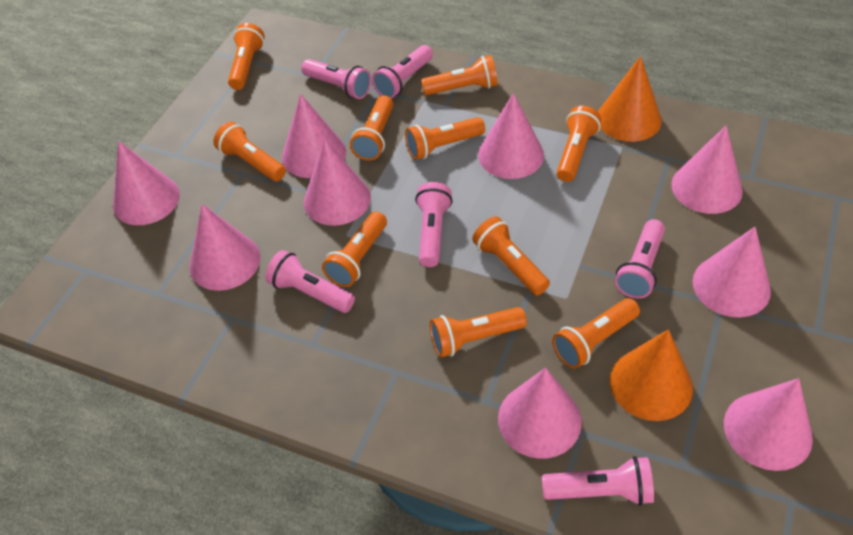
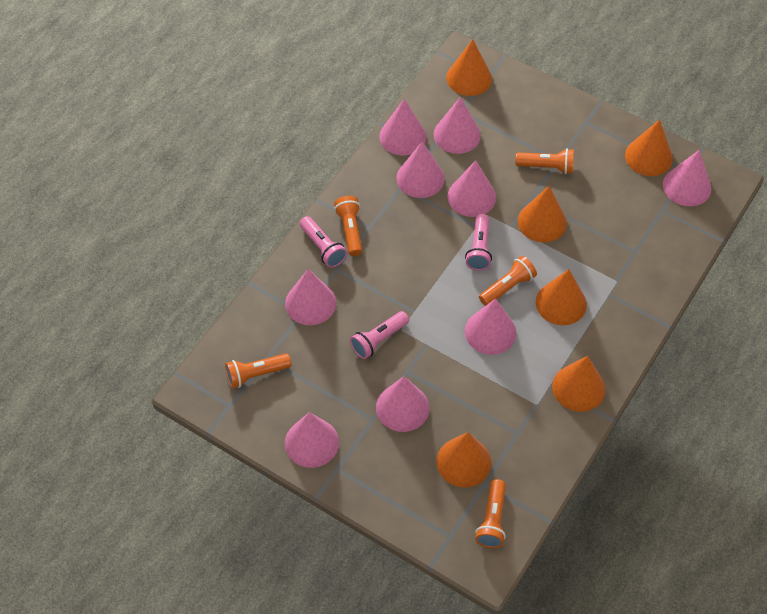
orange cone: [598,56,662,142] [610,329,693,421] = 2 -> [436,432,491,487] [446,39,492,96] [518,186,567,242] [536,269,587,325] [552,356,605,412] [625,119,673,176] = 6
orange flashlight: [213,122,286,182] [228,23,265,90] [322,212,387,287] [350,95,394,160] [405,117,485,160] [421,55,498,95] [430,307,527,358] [472,216,550,295] [552,298,640,369] [556,106,601,182] = 10 -> [225,353,291,388] [334,196,362,256] [475,479,506,548] [479,256,537,306] [515,148,574,174] = 5
pink flashlight: [265,250,355,313] [301,59,371,99] [372,45,433,99] [415,182,453,267] [542,456,654,506] [615,219,665,299] = 6 -> [300,216,347,268] [350,311,409,359] [465,214,492,271] = 3

